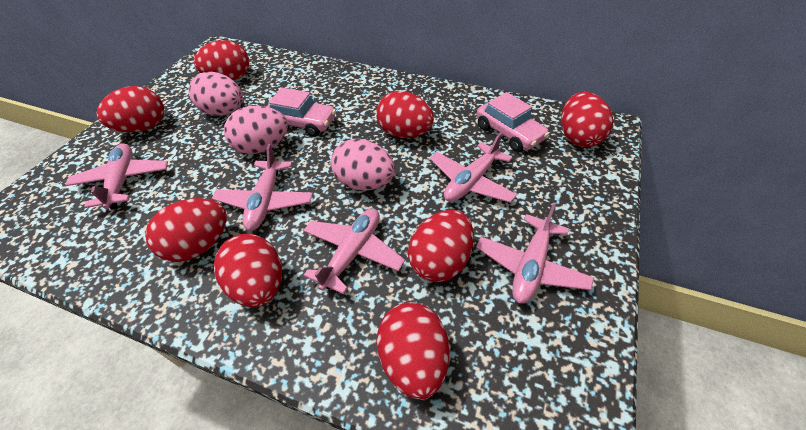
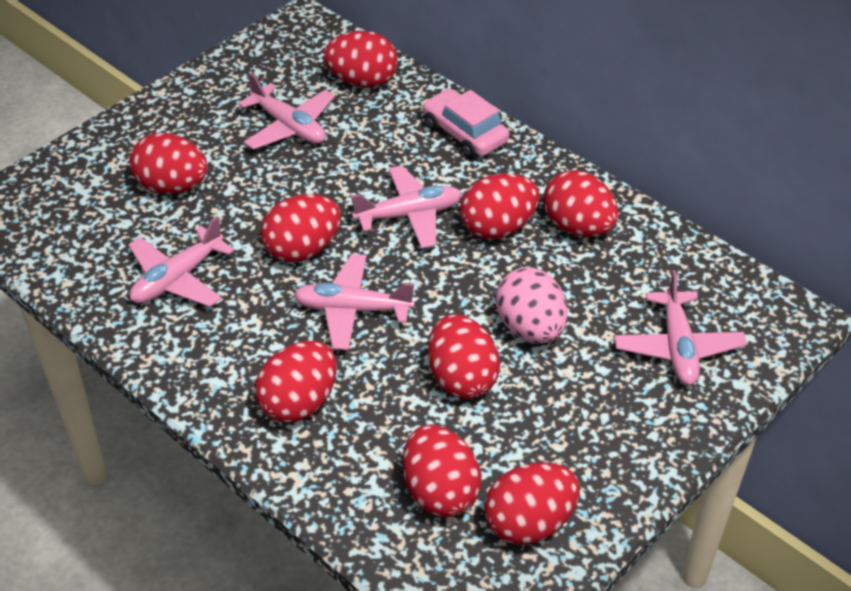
pink car: [266,88,336,137] [477,92,549,152] = 2 -> [422,89,509,159] = 1
pink egg: [189,72,243,116] [224,106,288,154] [331,139,395,191] = 3 -> [496,267,568,343] = 1
red egg: [96,86,164,132] [145,198,227,262] [194,40,249,80] [214,234,282,307] [376,91,434,138] [377,302,450,400] [408,210,474,282] [561,92,613,147] = 8 -> [129,133,208,194] [255,341,337,423] [261,194,341,262] [324,31,398,88] [403,424,482,517] [428,314,500,399] [460,174,540,239] [484,462,580,545] [543,170,618,237] = 9

